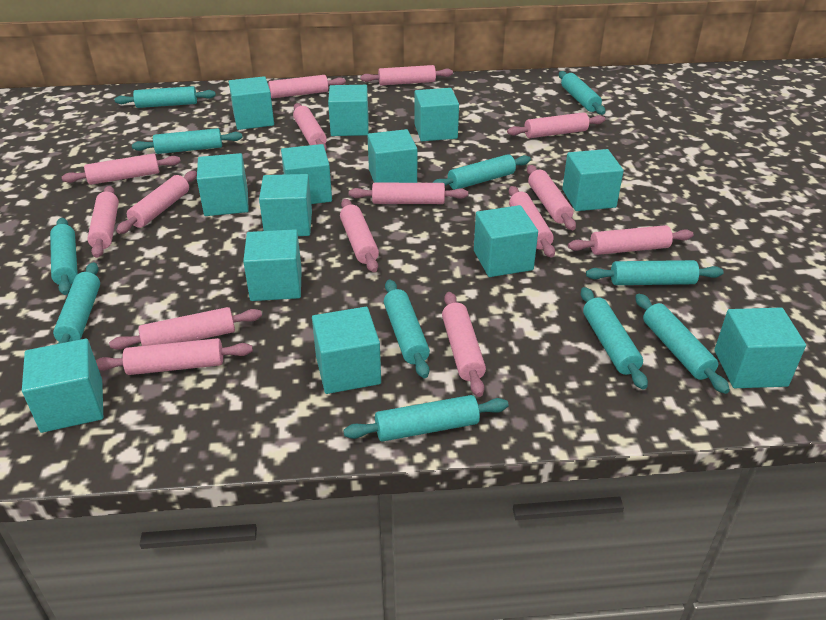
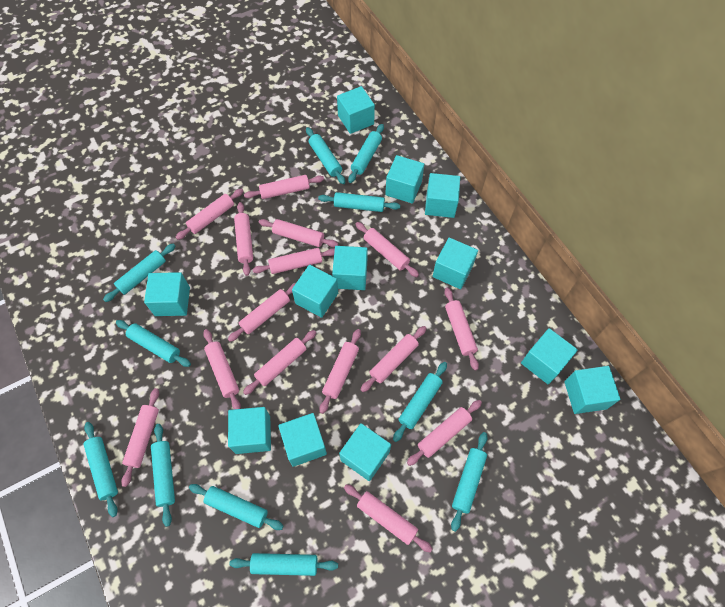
turquoise cube: [22,339,103,433] [197,153,249,216] [229,76,274,130] [243,229,302,301] [259,174,312,236] [281,144,332,204] [312,307,381,394] [328,85,369,136] [368,129,417,183] [415,88,459,141] [474,205,538,277] [562,149,624,211] [714,308,806,388] = 13 -> [144,272,190,316] [228,407,271,454] [278,413,327,467] [292,265,338,318] [332,246,368,290] [337,86,375,134] [339,423,391,481] [385,155,424,204] [425,173,460,218] [433,238,478,289] [521,328,578,384] [564,366,620,414] = 12

